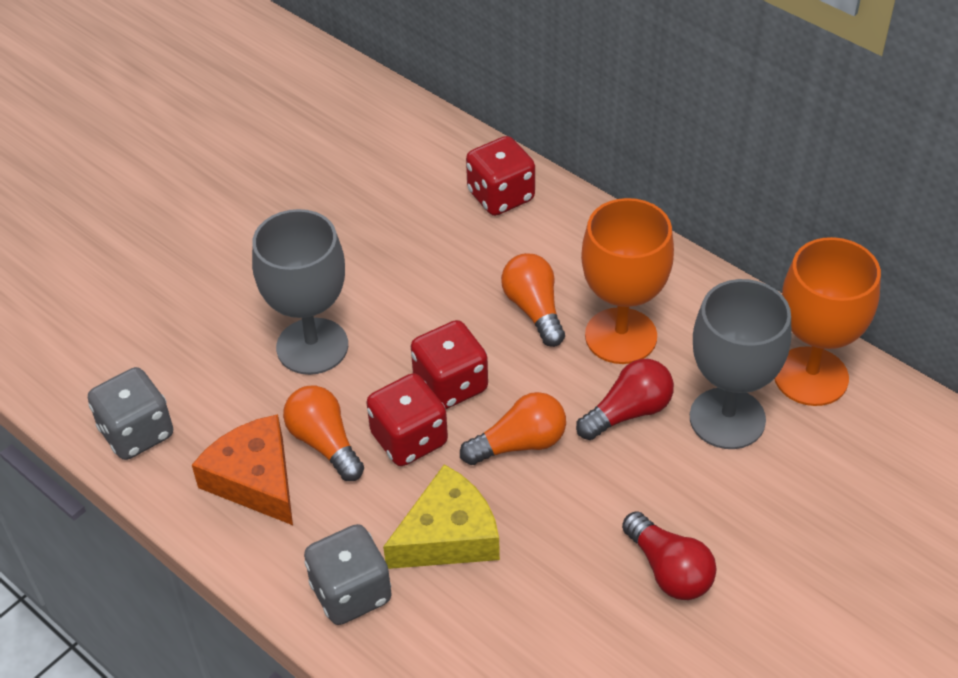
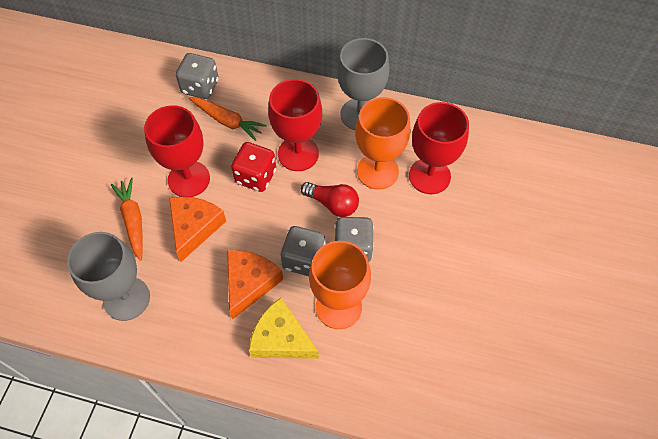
grey dice: [88,367,173,460] [304,524,392,625] = 2 -> [176,53,219,99] [281,226,325,276] [334,217,374,262] = 3
orange carrot: none = 0 -> [111,178,143,261] [189,97,267,141] = 2
orange cheese: [192,414,293,525] = 1 -> [169,197,226,262] [227,250,283,320] = 2
orange light bulb: [283,386,364,481] [460,392,566,465] [501,253,565,347] = 3 -> none = 0
red dice: [366,373,448,466] [411,320,488,409] [466,136,535,216] = 3 -> [231,142,276,192] = 1
red goblet: none = 0 -> [144,105,210,197] [268,79,322,171] [409,102,469,194] = 3
red light bulb: [576,359,674,440] [622,511,716,600] = 2 -> [301,182,359,217] = 1

